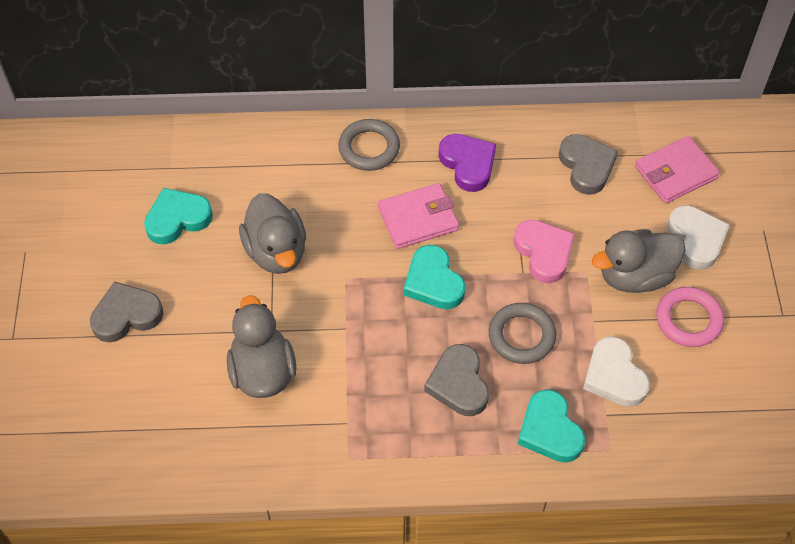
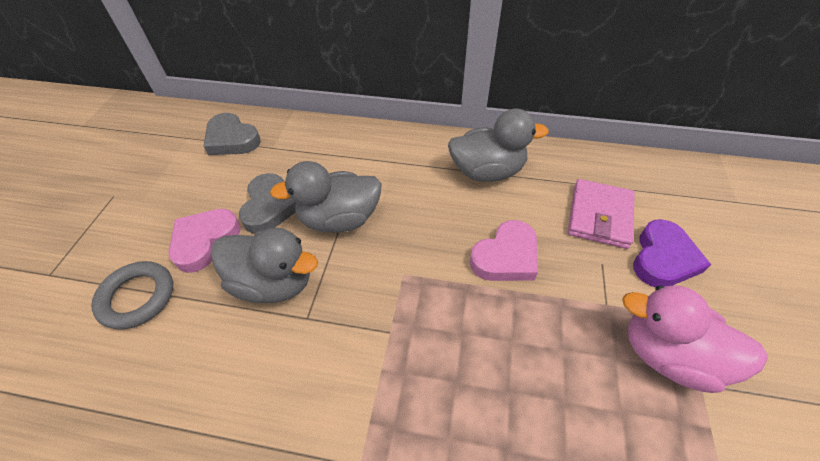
grey heart: [90,281,164,342] [424,344,489,416] [559,134,618,195] = 3 -> [204,113,261,155] [239,173,296,234] = 2
grey ring: [338,119,400,171] [489,303,556,364] = 2 -> [91,261,173,330] = 1
pink duck: none = 0 -> [622,285,768,393] = 1
pink heart: [513,220,575,283] = 1 -> [169,209,241,273] [470,220,538,281] = 2
pink ring: [656,287,724,347] = 1 -> none = 0
pink wallet: [378,183,459,249] [635,136,720,204] = 2 -> [568,179,635,249] = 1
turquoise heart: [144,188,213,244] [404,245,466,309] [518,389,585,463] = 3 -> none = 0
white heart: [583,336,650,407] [667,205,730,270] = 2 -> none = 0

